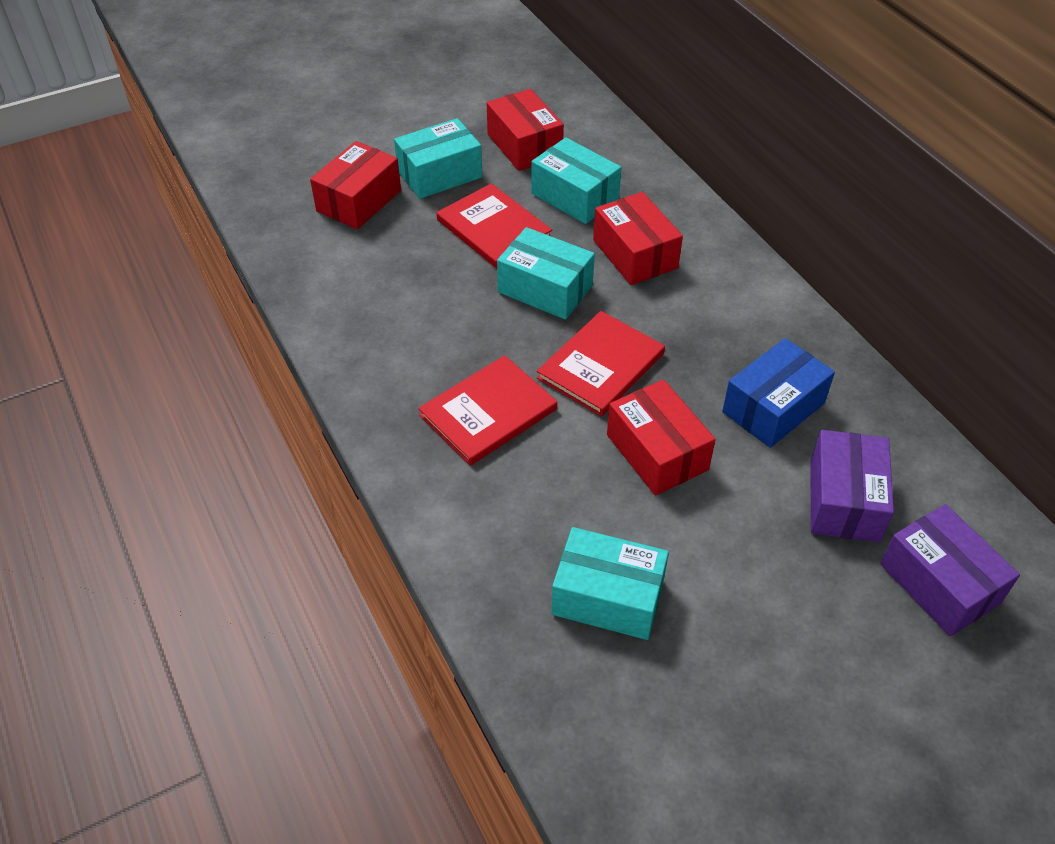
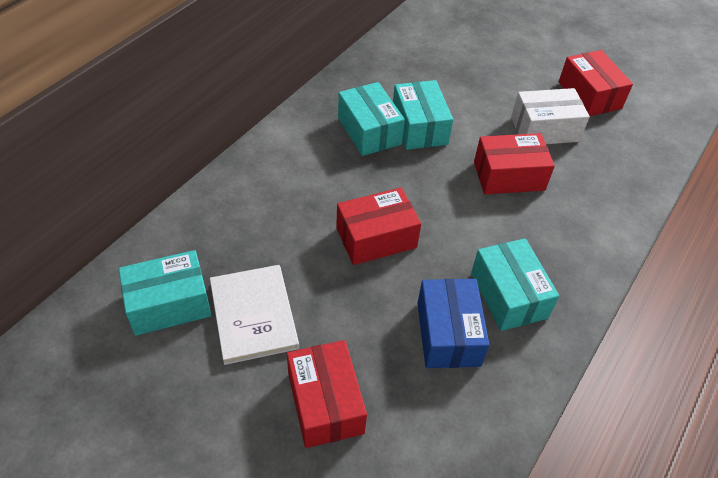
purple box: [810,430,894,542] [880,504,1020,636] = 2 -> none = 0
red book: [418,355,557,466] [437,183,552,269] [537,311,665,417] = 3 -> none = 0
white book: none = 0 -> [210,265,299,365] = 1
white box: none = 0 -> [511,88,590,144] = 1

